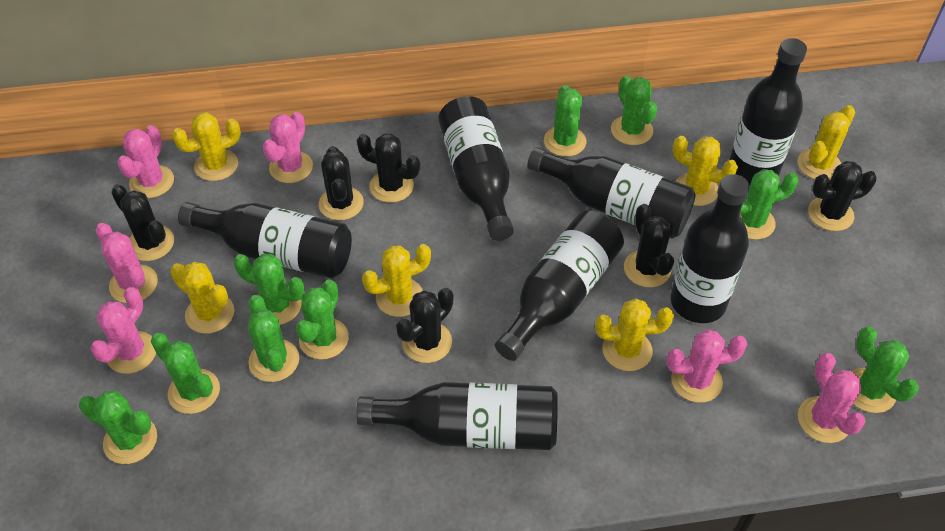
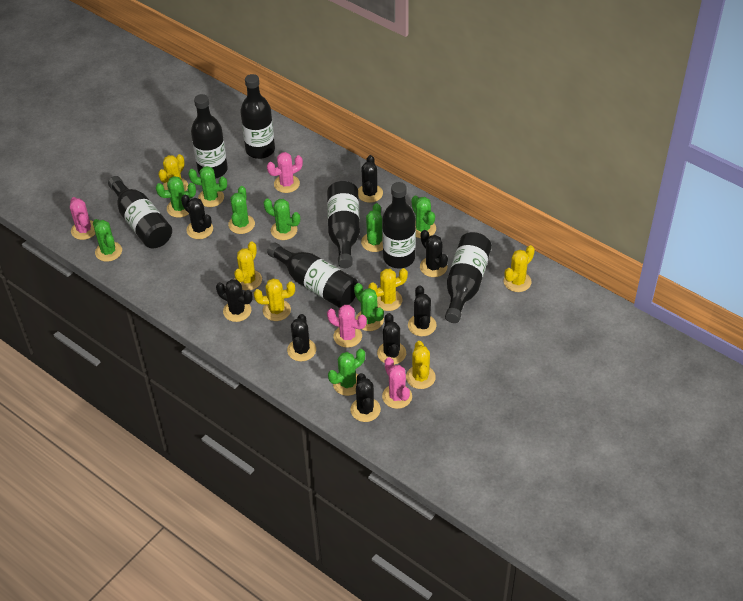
black cactus: [111,184,174,261] [319,146,364,220] [357,133,420,203] [396,288,453,363] [624,204,674,287] [808,161,877,231] = 6 -> [181,195,213,239] [216,279,253,322] [287,314,316,361] [350,373,381,422] [358,155,383,203] [377,313,406,365] [408,285,436,336] [420,230,448,277] = 8
pink cactus: [90,287,156,374] [95,223,158,303] [117,125,174,198] [263,112,313,183] [667,330,747,403] [798,353,866,443] = 6 -> [70,197,95,240] [267,152,303,193] [327,305,367,348] [382,357,412,409] = 4

